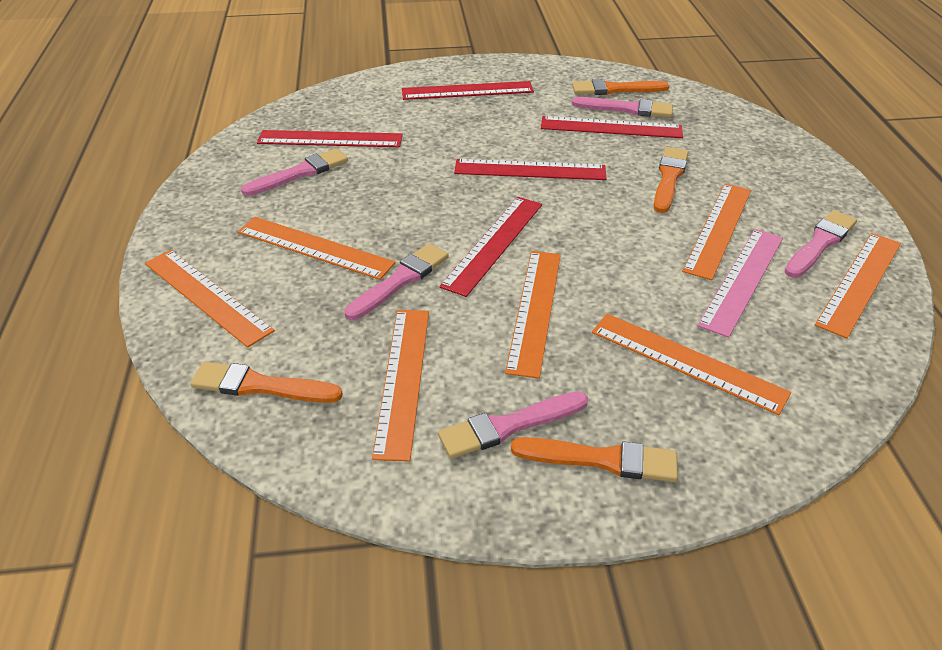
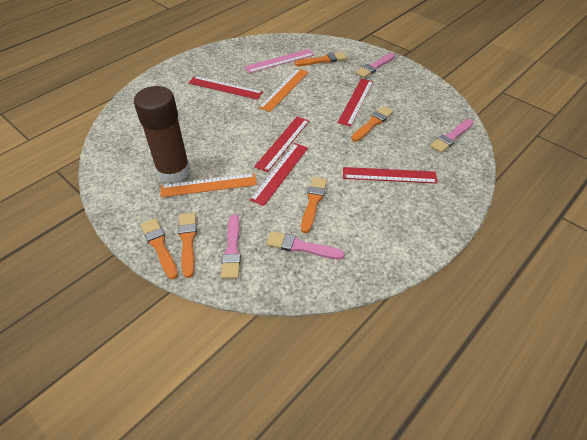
brown glue stick: none = 0 -> [134,86,190,183] = 1
orange brush: [190,362,343,403] [511,437,678,482] [572,79,669,95] [654,147,689,213] = 4 -> [141,218,178,279] [178,213,197,278] [295,52,347,66] [301,177,327,233] [351,106,393,142] = 5
orange ruler: [145,250,275,348] [238,217,396,280] [372,310,429,462] [505,251,561,379] [592,314,791,415] [682,184,751,280] [815,233,901,339] = 7 -> [161,173,257,197] [258,68,309,112] = 2
pink brush: [241,148,348,196] [344,244,449,320] [438,391,588,459] [572,97,673,118] [784,210,857,278] = 5 -> [221,215,241,279] [266,231,345,260] [355,53,395,78] [430,119,473,153] = 4

